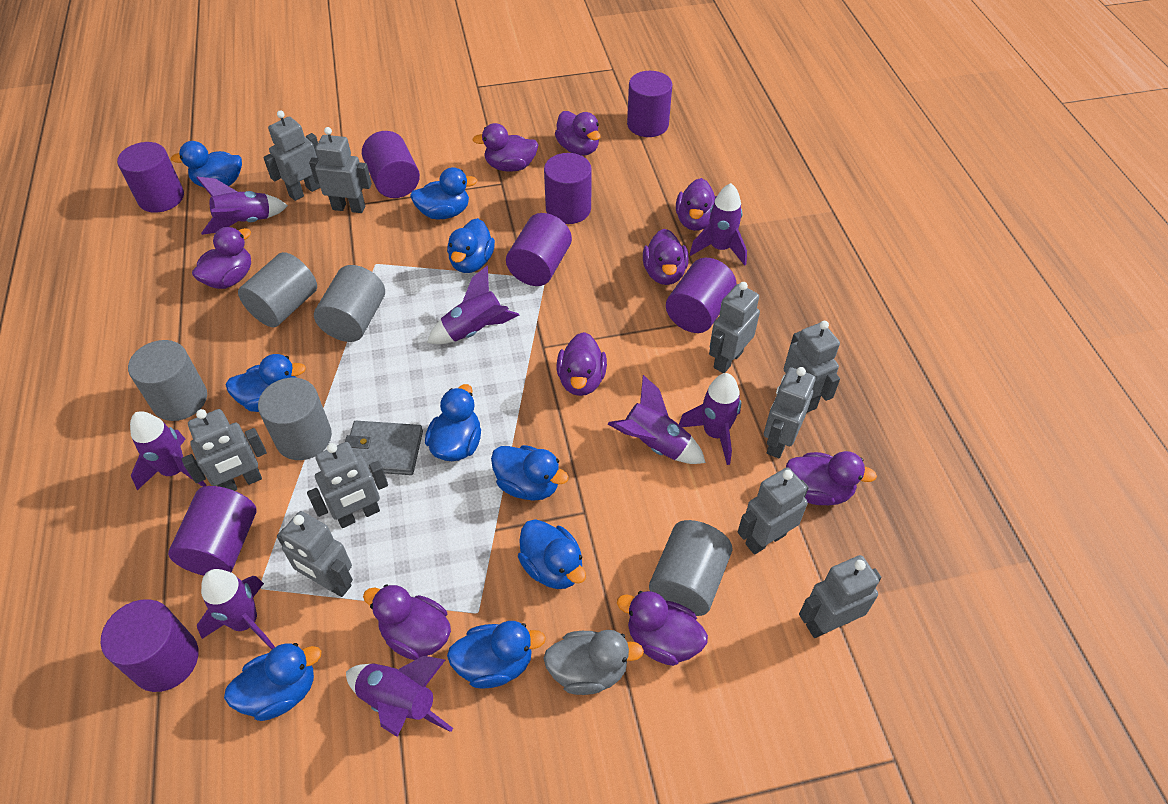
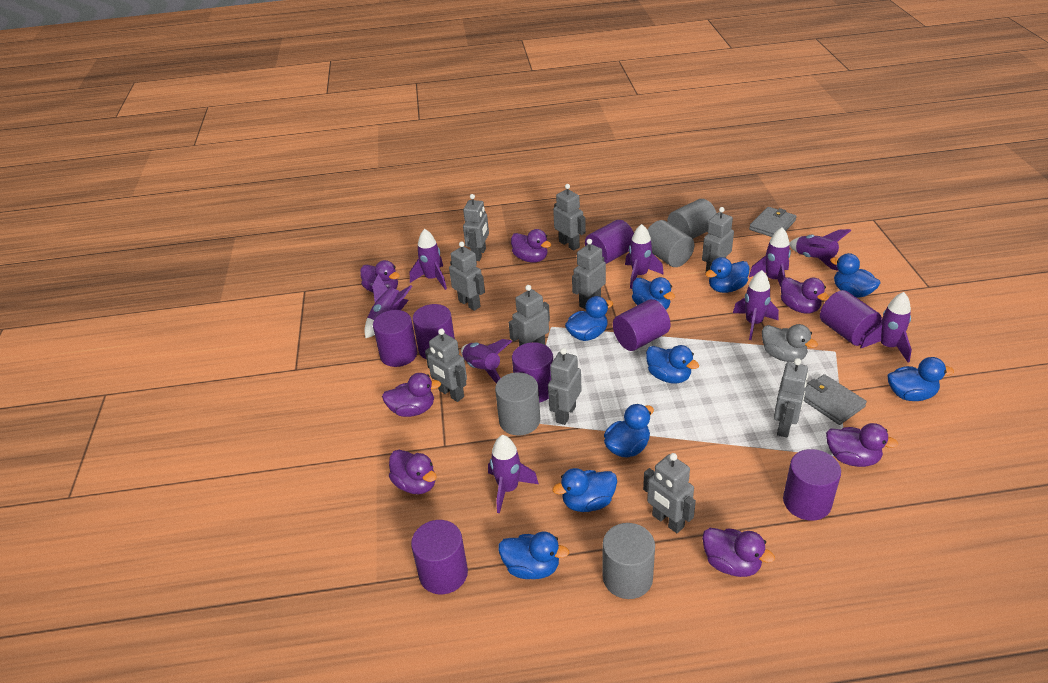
grey cylinder: [128,340,207,421] [238,252,317,327] [258,378,332,460] [314,265,385,342] [649,520,733,616] = 5 -> [495,372,540,435] [603,523,655,599] [647,220,695,267] [667,199,717,239] = 4
grey wallet: [345,421,423,475] = 1 -> [749,207,797,237] [804,374,867,425] = 2
purple duck: [192,227,251,289] [363,584,451,660] [472,123,539,172] [555,111,601,156] [557,332,607,396] [617,591,708,666] [643,229,689,285] [676,178,717,231] [786,451,877,505] = 9 -> [360,260,400,292] [382,373,441,417] [389,450,437,494] [511,229,551,262] [702,528,775,577] [781,277,829,314] [826,423,898,467] = 7
purple rocket: [130,411,207,490] [196,177,288,235] [197,569,275,650] [346,656,453,737] [427,266,519,344] [608,375,706,464] [679,373,741,465] [690,183,747,266] = 8 -> [364,274,412,338] [410,229,447,290] [461,339,512,383] [488,435,539,513] [625,224,664,289] [733,270,779,340] [749,227,791,287] [790,229,851,271] [860,292,912,363] = 9

